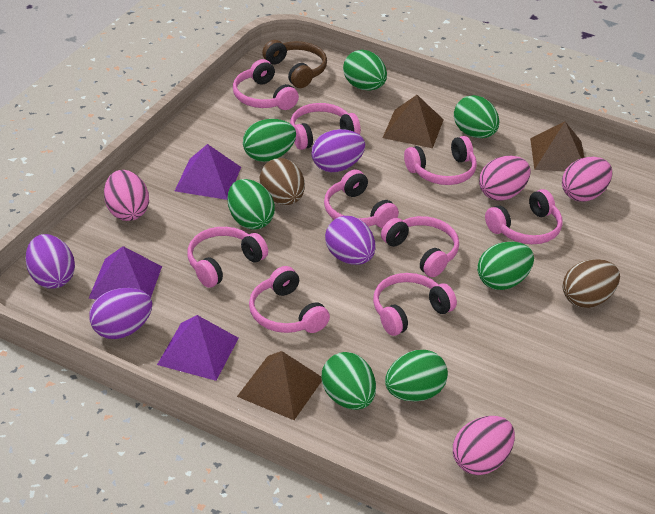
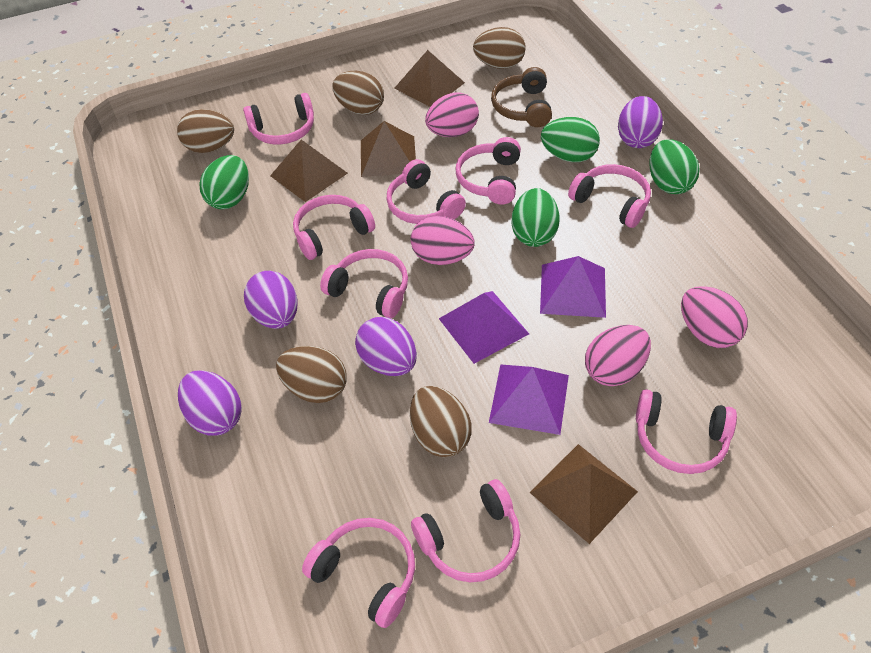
brown egg: [259,158,305,205] [562,259,620,308] = 2 -> [177,109,234,153] [276,346,347,403] [332,71,384,115] [410,386,472,457] [473,27,525,69] = 5
brown pyramid: [237,351,322,420] [383,95,444,148] [530,121,584,172] = 3 -> [270,140,348,202] [361,121,416,177] [394,50,465,107] [529,444,638,544] = 4
green egg: [227,179,275,230] [243,119,296,162] [322,352,376,410] [343,50,387,91] [385,350,448,401] [454,95,499,138] [477,242,534,290] = 7 -> [199,155,249,209] [511,188,560,247] [541,117,600,162] [650,139,699,194] = 4

